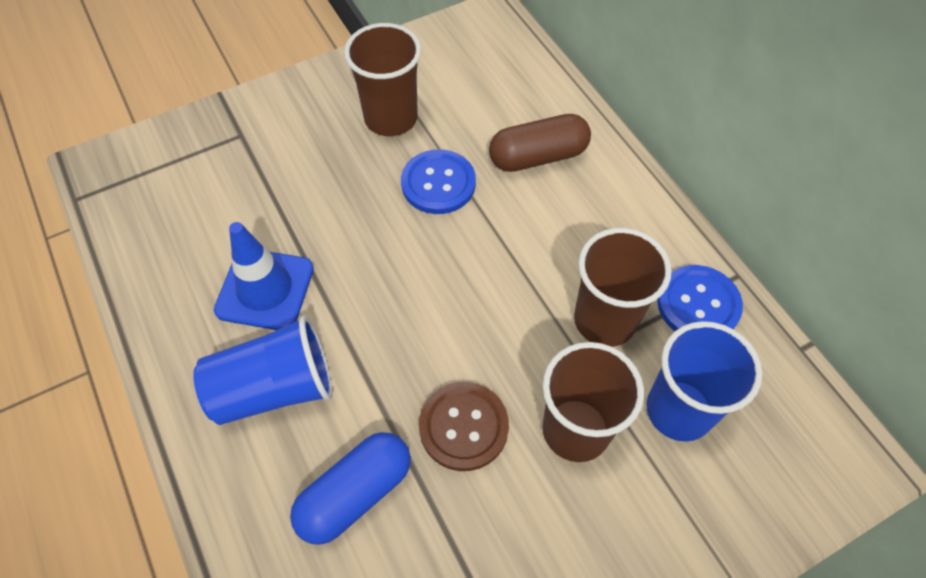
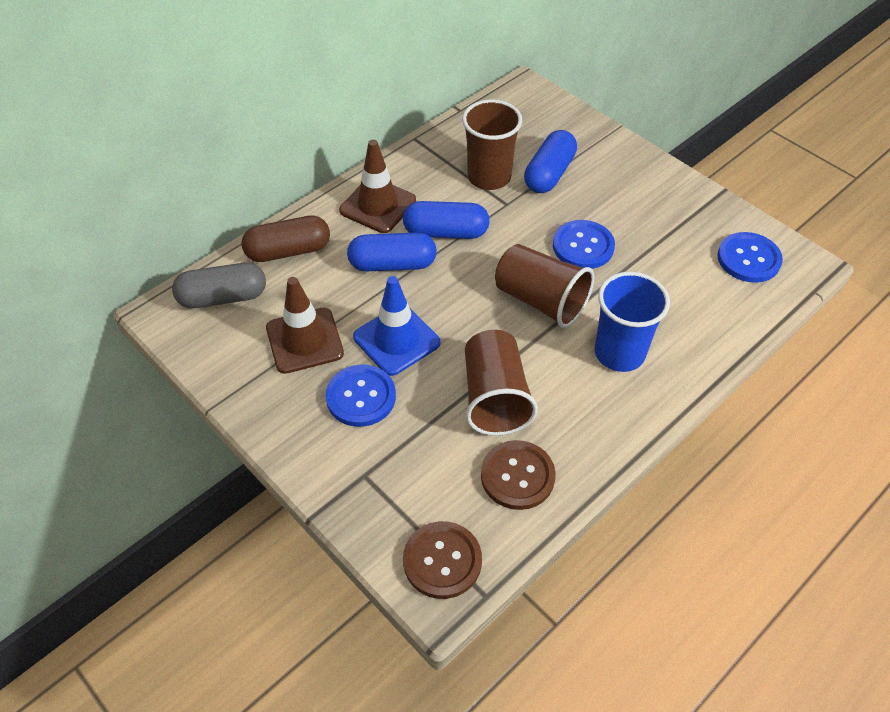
blue button: [401,149,476,214] [657,265,743,331] = 2 -> [325,365,396,427] [553,220,615,269] [717,232,783,283] = 3
blue capsule: [290,432,411,545] = 1 -> [347,232,437,272] [403,201,490,239] [524,130,577,193] = 3
blue cup: [193,315,333,425] [647,321,762,442] = 2 -> [595,272,670,372] = 1
brown button: [419,382,509,471] = 1 -> [403,521,482,599] [481,440,556,510] = 2
brown traffic cone: none = 0 -> [266,277,344,374] [339,140,416,233] = 2
grey capsule: none = 0 -> [172,263,266,308] = 1

